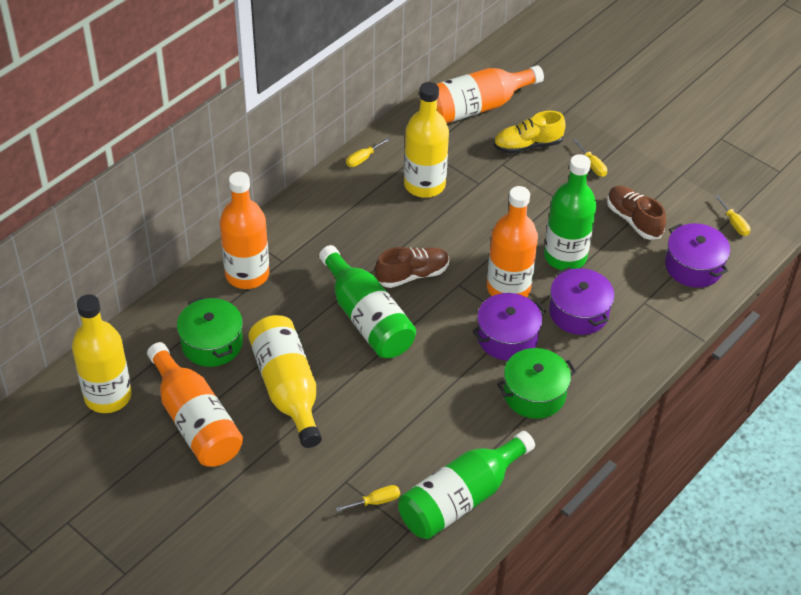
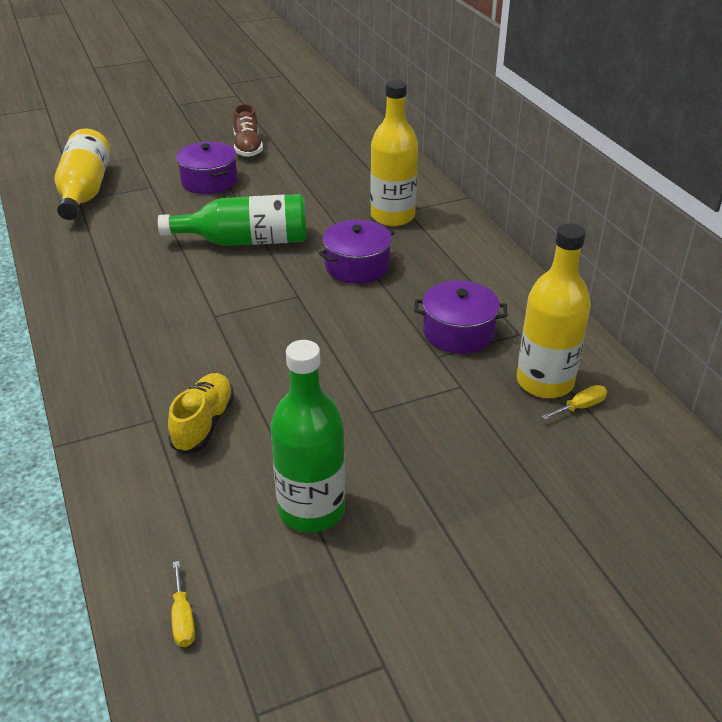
brown shoe: [375,247,449,288] [607,186,666,240] = 2 -> [233,104,263,157] = 1
green bottle: [319,245,416,358] [398,431,535,539] [544,154,597,270] = 3 -> [158,194,307,246] [270,340,345,533] = 2
green pot: [177,297,243,367] [497,348,576,419] = 2 -> none = 0
orange bottle: [147,342,243,467] [220,172,269,289] [437,65,544,123] [487,186,538,297] = 4 -> none = 0
yellow screwdriver: [336,485,400,512] [346,138,390,167] [573,139,607,177] [715,195,750,236] = 4 -> [172,561,195,647] [541,385,607,420] = 2

